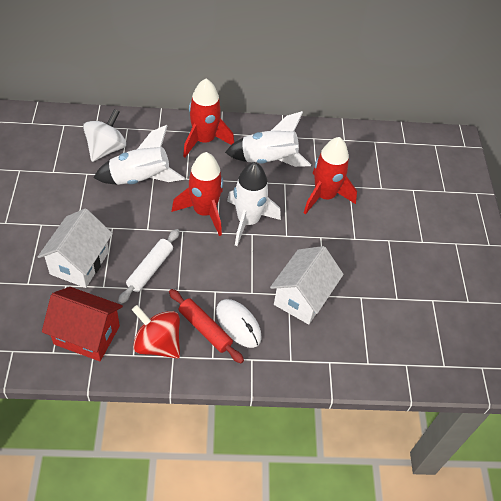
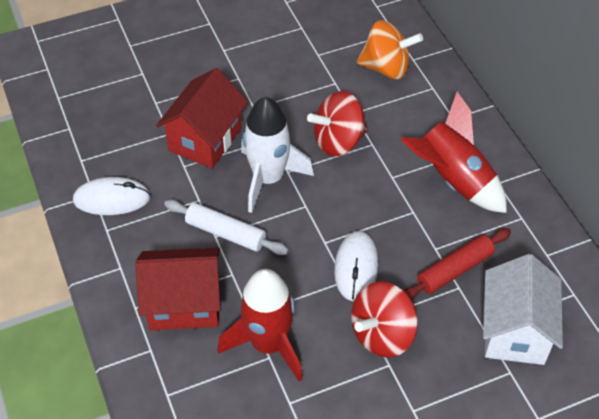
orange spinning top: none = 0 -> [357,20,423,79] = 1
red house: [42,287,123,361] = 1 -> [135,247,221,330] [156,68,248,168] = 2
red rocket: [172,152,223,236] [183,78,234,157] [304,137,357,215] = 3 -> [218,269,303,382] [400,92,507,213] = 2
red spinning top: [132,305,180,359] = 1 -> [307,91,368,156] [351,281,418,357] = 2
white house: [38,208,113,288] [270,246,344,324] = 2 -> [483,254,563,365] = 1
white mouse: [216,299,262,348] = 1 -> [73,177,151,215] [334,231,378,301] = 2
white rocket: [94,125,185,185] [225,111,311,167] [227,162,281,246] = 3 -> [241,97,314,213] = 1
white spinning top: [83,109,126,162] = 1 -> none = 0

